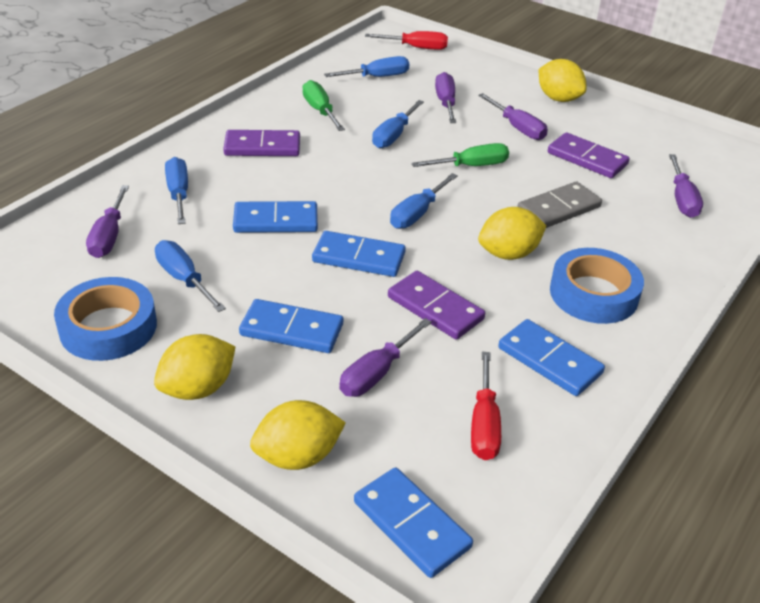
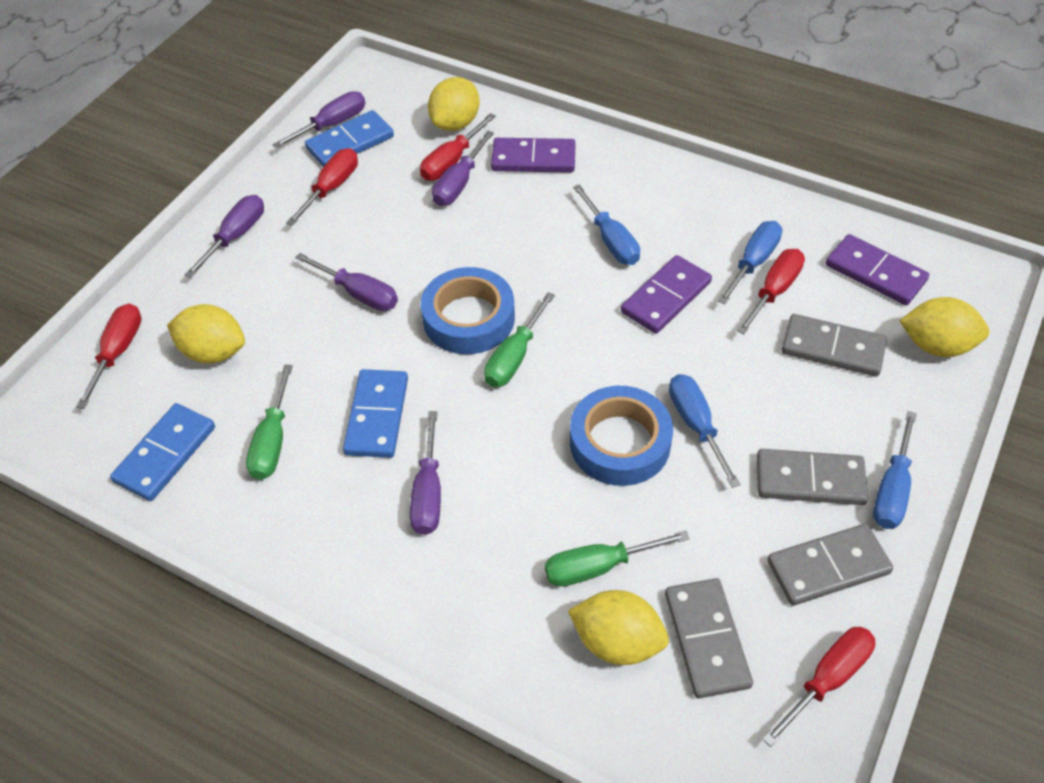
blue domino: [233,201,318,233] [239,299,343,353] [312,231,406,277] [354,467,473,578] [498,319,605,396] = 5 -> [110,403,215,501] [305,110,394,167] [343,369,408,458] = 3
blue screwdriver: [155,240,226,312] [165,157,188,224] [324,56,409,77] [372,100,424,148] [390,173,458,229] = 5 -> [573,184,640,265] [669,374,740,488] [718,221,782,304] [873,411,917,529] = 4
green screwdriver: [302,80,345,131] [411,143,509,167] = 2 -> [246,365,293,480] [484,292,555,387] [545,531,690,587] = 3
grey domino: [517,182,602,228] = 1 -> [665,578,753,698] [757,449,868,505] [767,524,893,606] [782,314,887,377] = 4
red screwdriver: [365,31,448,50] [471,352,501,460] = 2 -> [76,303,142,409] [286,148,358,226] [420,113,496,181] [737,249,805,334] [762,627,875,747] = 5

